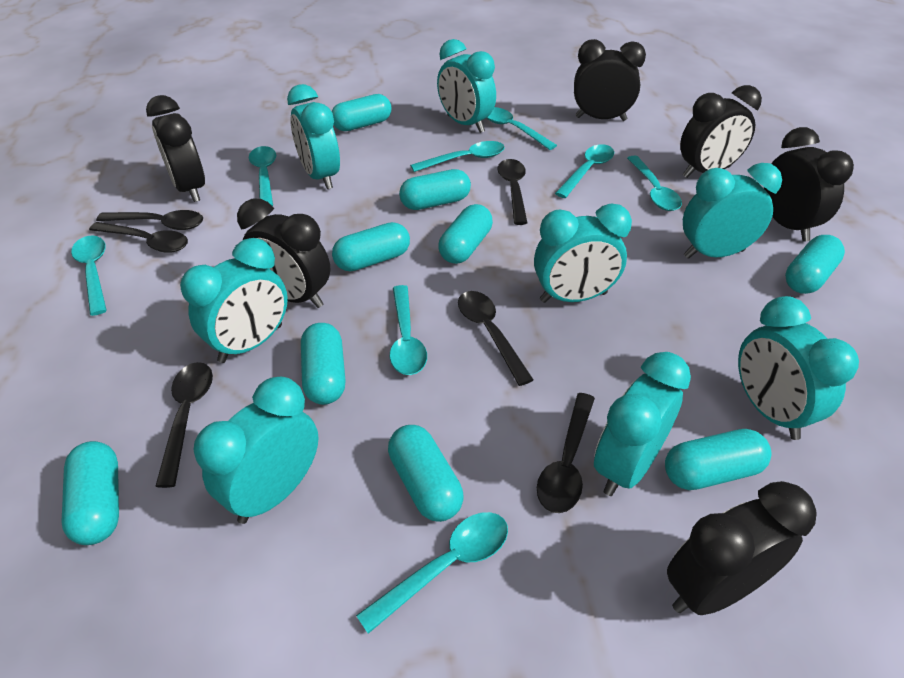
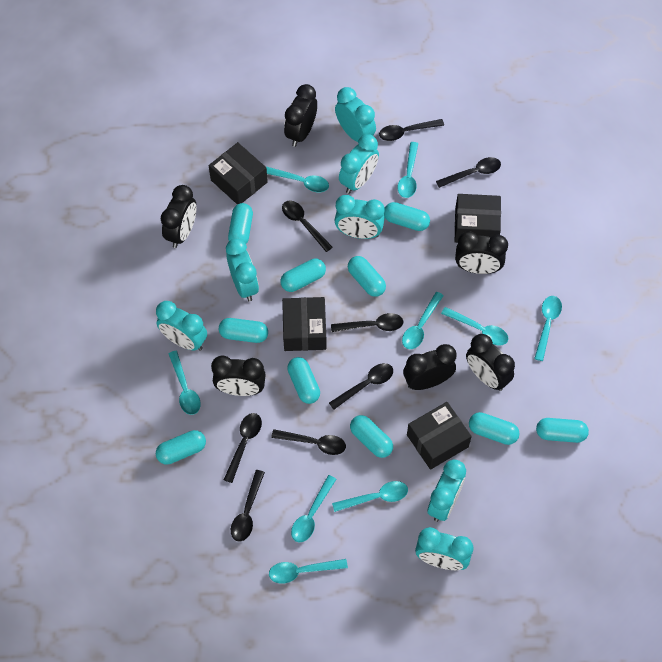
black box: none = 0 -> [209,142,268,205] [282,297,326,351] [407,402,472,470] [455,194,501,243] = 4
black spoon: [89,222,188,253] [96,210,203,230] [155,362,213,488] [458,291,534,386] [498,159,528,225] [537,393,595,513] = 6 -> [224,413,262,483] [231,470,265,541] [271,429,346,455] [282,201,333,252] [329,363,393,410] [331,313,403,332] [379,119,444,141] [436,157,501,188] = 8
turquoise capsule: [61,441,119,545] [301,323,345,405] [332,94,391,131] [332,222,410,271] [388,425,463,522] [399,169,471,210] [438,204,493,264] [665,429,772,490] [785,235,845,294] = 9 -> [156,430,206,465] [219,318,268,343] [228,203,253,244] [280,259,326,292] [287,357,320,404] [348,256,386,297] [350,415,393,458] [384,202,430,231] [469,412,520,445] [536,418,589,443] = 10
turquoise clock: [180,238,288,363] [194,377,319,524] [287,84,340,189] [437,39,496,133] [534,204,632,303] [594,352,691,496] [683,163,782,259] [738,296,859,440] = 8 -> [156,301,207,351] [226,238,259,302] [334,195,385,239] [335,87,376,142] [339,134,379,194] [415,527,474,570] [428,460,466,522] = 7
turquoise spoon: [71,235,107,316] [249,146,276,206] [356,512,508,634] [390,285,427,375] [410,141,505,172] [487,107,557,150] [555,144,614,198] [627,156,682,211] = 8 -> [168,351,201,415] [266,166,329,192] [269,559,348,584] [291,475,336,542] [332,481,408,512] [398,142,418,198] [402,292,444,349] [441,307,508,346] [534,296,562,361] = 9

